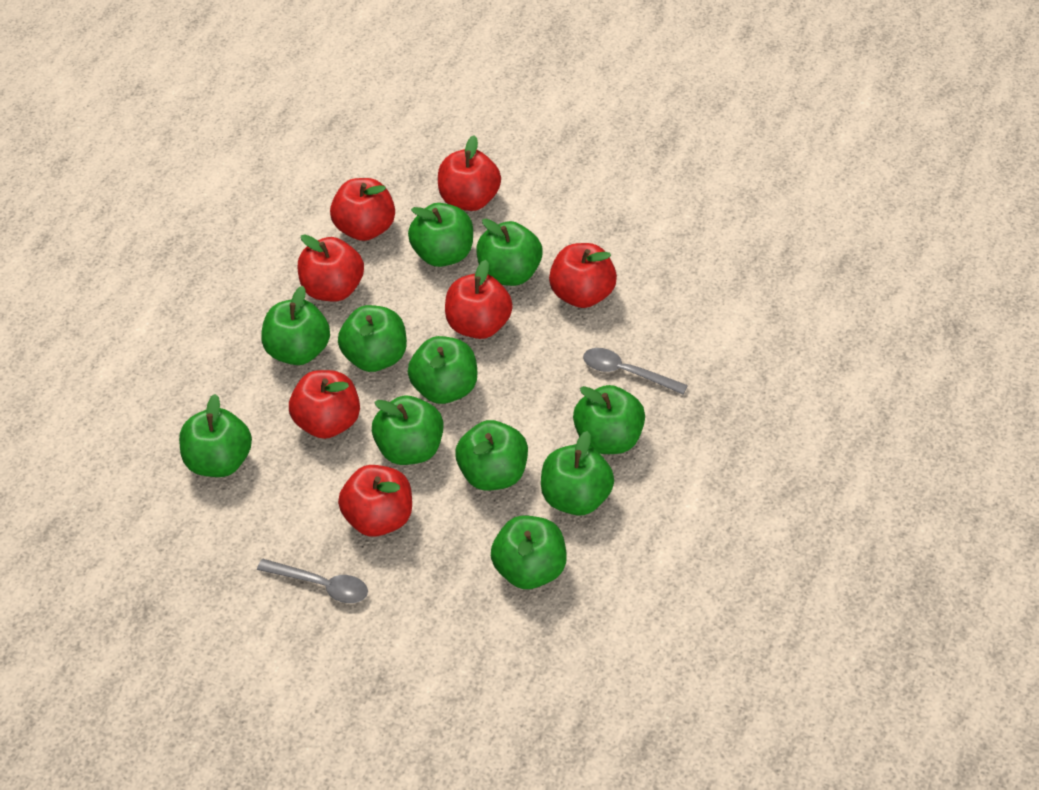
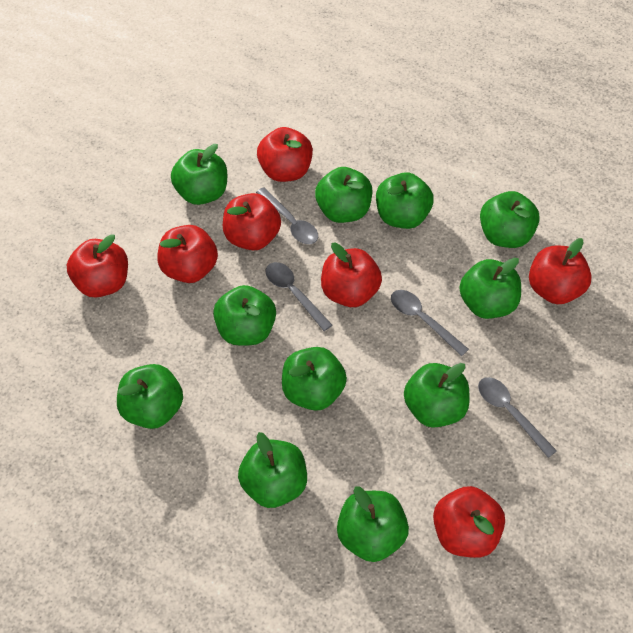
grey spoon: [257,559,368,603] [583,348,688,395] = 2 -> [256,187,318,244] [266,262,332,331] [391,290,469,356] [478,377,557,458] = 4

